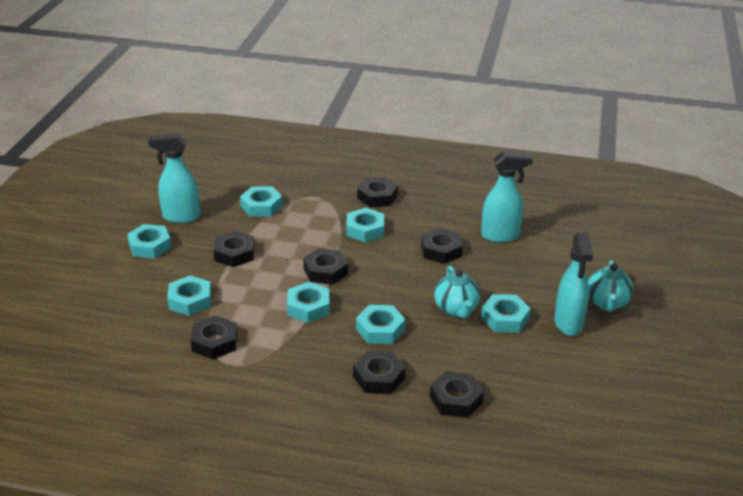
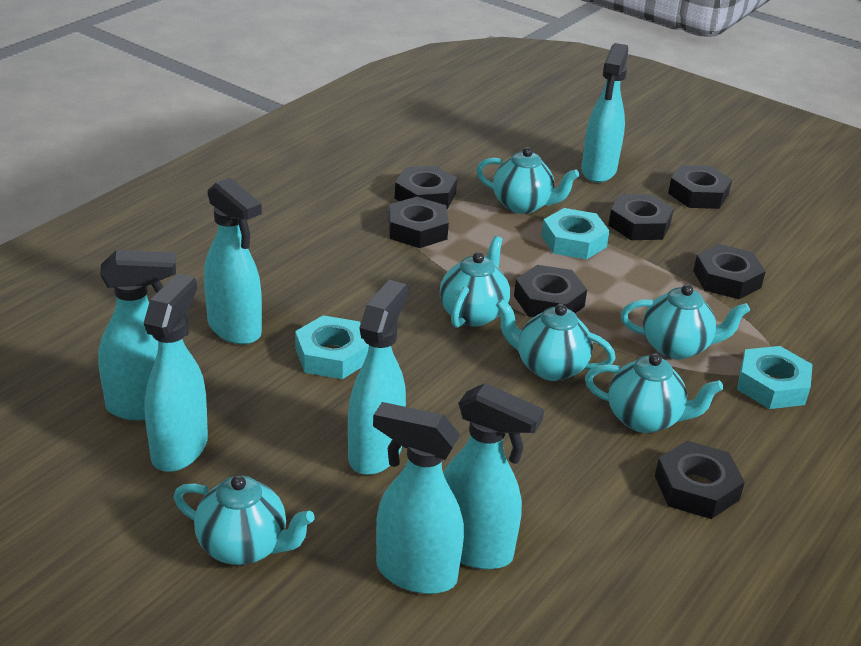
turquoise nut: [127,224,171,259] [167,275,211,316] [240,186,282,217] [287,282,329,323] [346,208,384,242] [356,305,405,344] [481,294,531,333] = 7 -> [295,315,369,379] [541,208,610,260] [737,346,813,409] = 3
turquoise spray bottle: [148,134,200,223] [481,151,533,243] [554,233,593,336] = 3 -> [98,250,176,420] [144,274,208,472] [204,177,262,345] [348,280,408,475] [373,402,464,594] [443,383,544,569] [581,43,628,183] = 7
turquoise teapot: [434,266,481,319] [588,260,633,312] = 2 -> [174,475,315,565] [440,236,510,328] [476,147,580,214] [496,299,615,381] [585,353,723,433] [621,284,750,360] = 6

